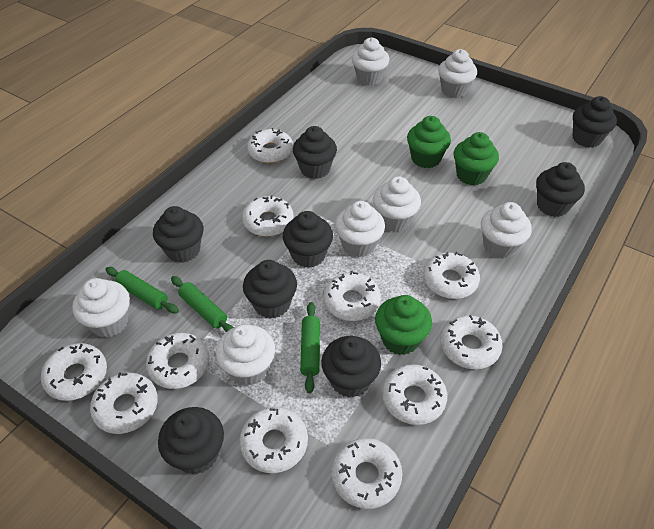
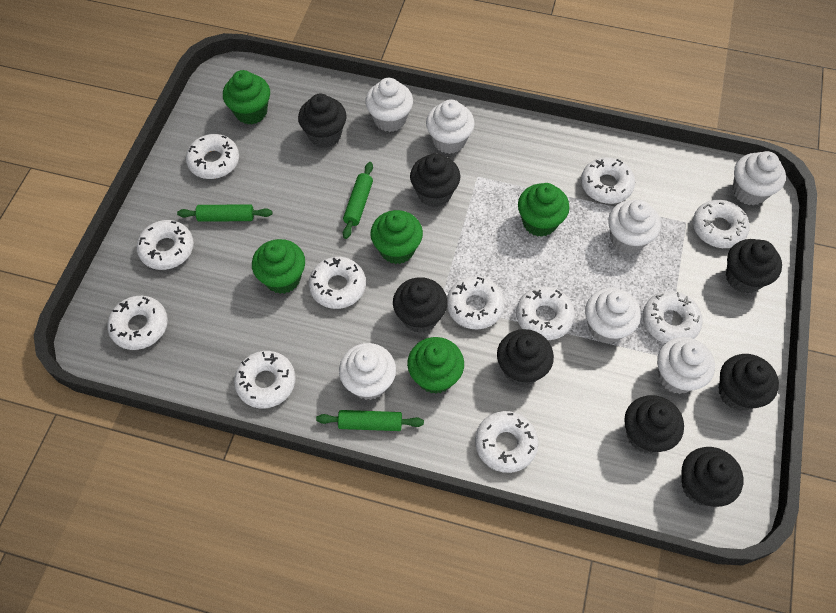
green cupcake: [375,295,432,355] [407,116,451,168] [454,132,499,185] = 3 -> [223,70,270,124] [252,239,305,294] [370,210,423,264] [407,337,464,394] [518,183,570,237] = 5

